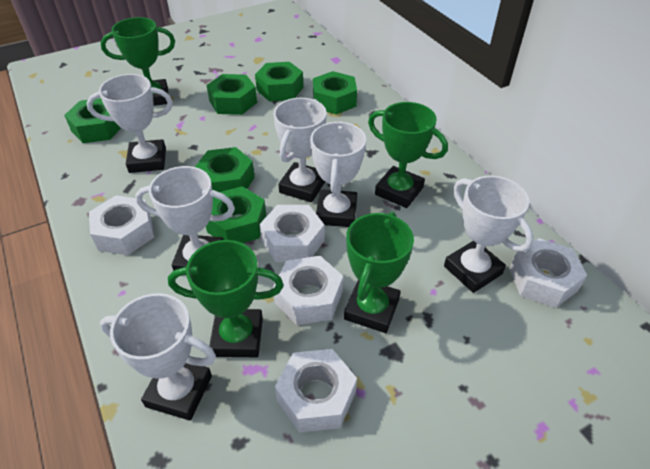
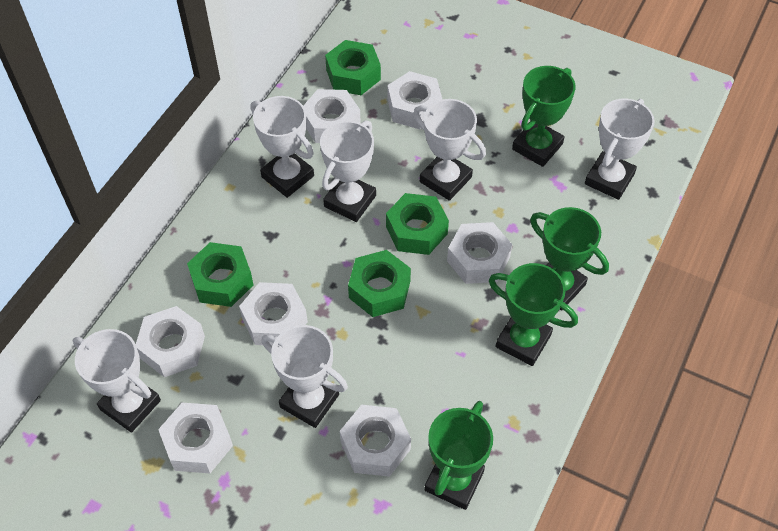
green nut: [64,98,121,143] [195,147,255,192] [206,74,257,115] [206,186,266,243] [255,62,303,101] [313,71,357,115] = 6 -> [187,242,254,307] [325,40,381,95] [348,250,411,317] [386,193,449,255] = 4
white nut: [89,195,154,255] [259,205,324,262] [273,256,343,325] [275,349,357,433] [509,238,587,308] = 5 -> [136,306,205,377] [158,403,233,473] [239,282,308,346] [303,89,361,143] [340,405,411,477] [388,71,443,129] [447,222,512,284] = 7

